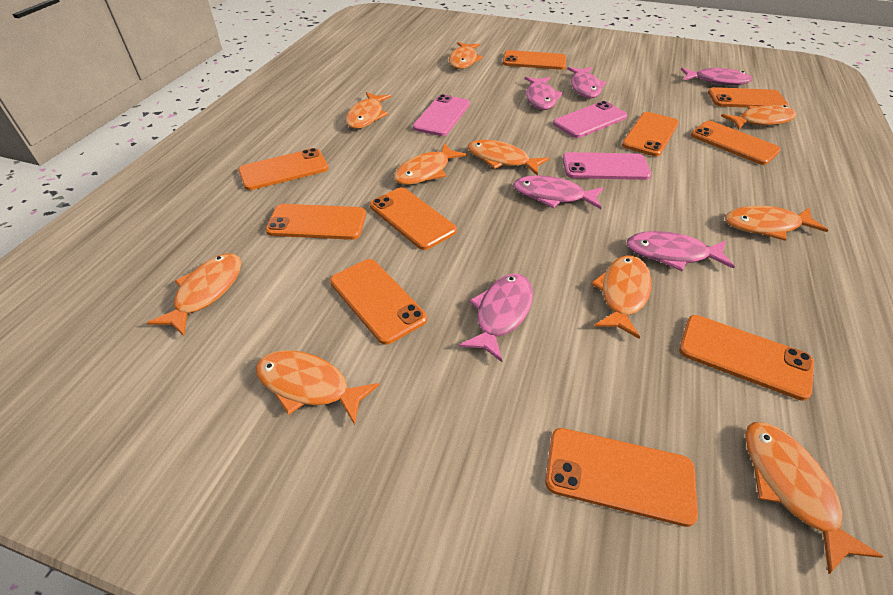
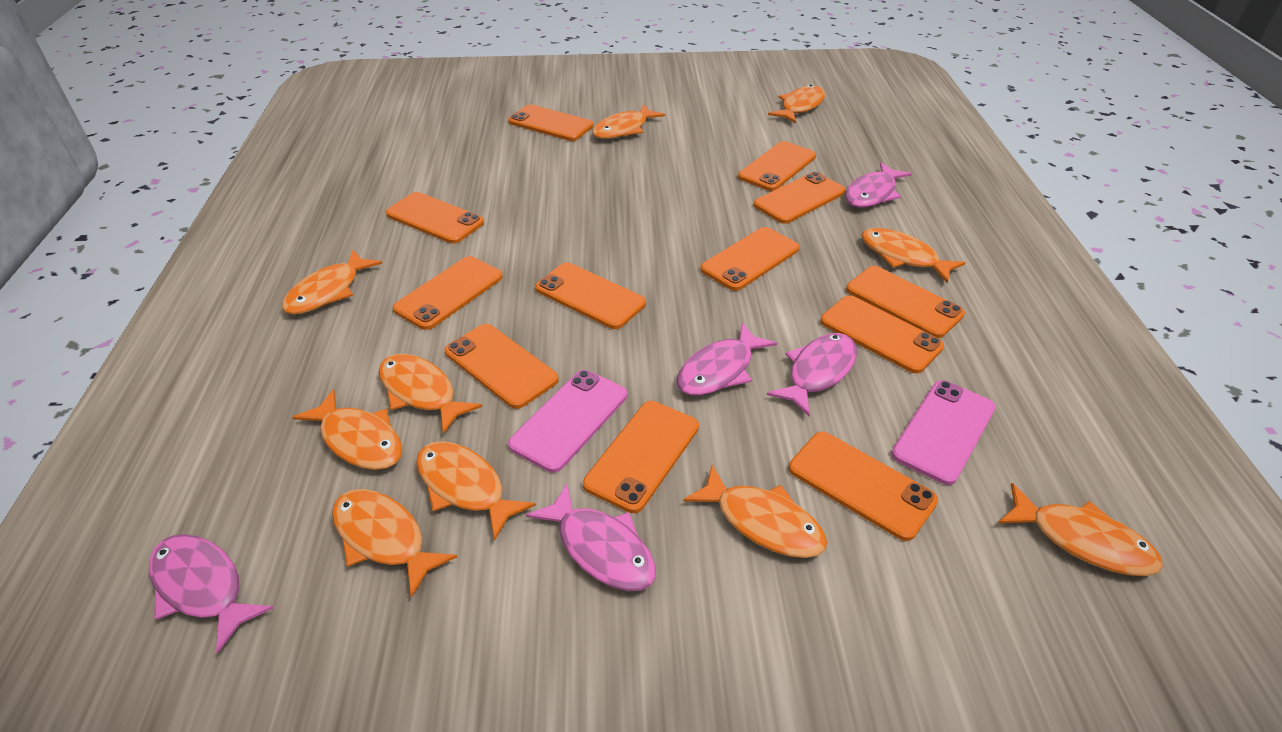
orange phone: [238,148,329,190] [265,204,366,240] [330,259,427,345] [370,188,457,250] [503,50,566,70] [545,428,698,527] [622,112,679,156] [679,315,814,401] [691,121,781,165] [708,87,788,108] = 10 -> [386,192,484,244] [393,256,503,330] [445,324,559,409] [508,104,593,141] [535,262,646,329] [583,401,699,513] [700,227,799,291] [738,141,816,191] [754,172,845,224] [789,432,938,541] [820,295,944,373] [846,266,965,338] = 12
pink fish: [459,273,533,362] [513,176,603,209] [525,77,563,110] [567,67,606,98] [627,231,735,271] [681,67,752,85] = 6 -> [149,534,274,654] [526,484,656,591] [677,323,777,396] [767,333,857,416] [845,162,912,208] = 5
pink phone: [413,94,470,136] [553,101,627,138] [563,152,651,180] = 3 -> [508,370,627,473] [892,380,996,485] = 2

